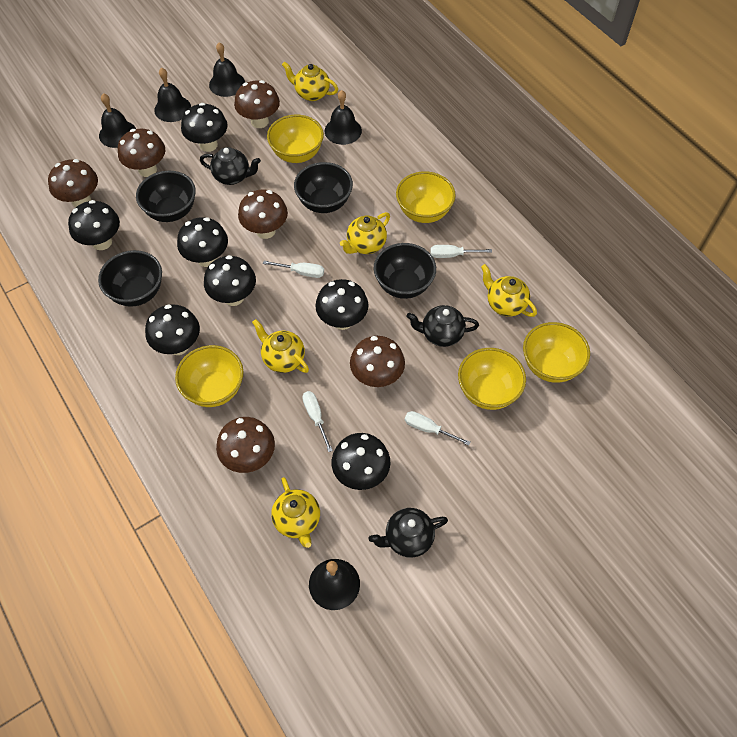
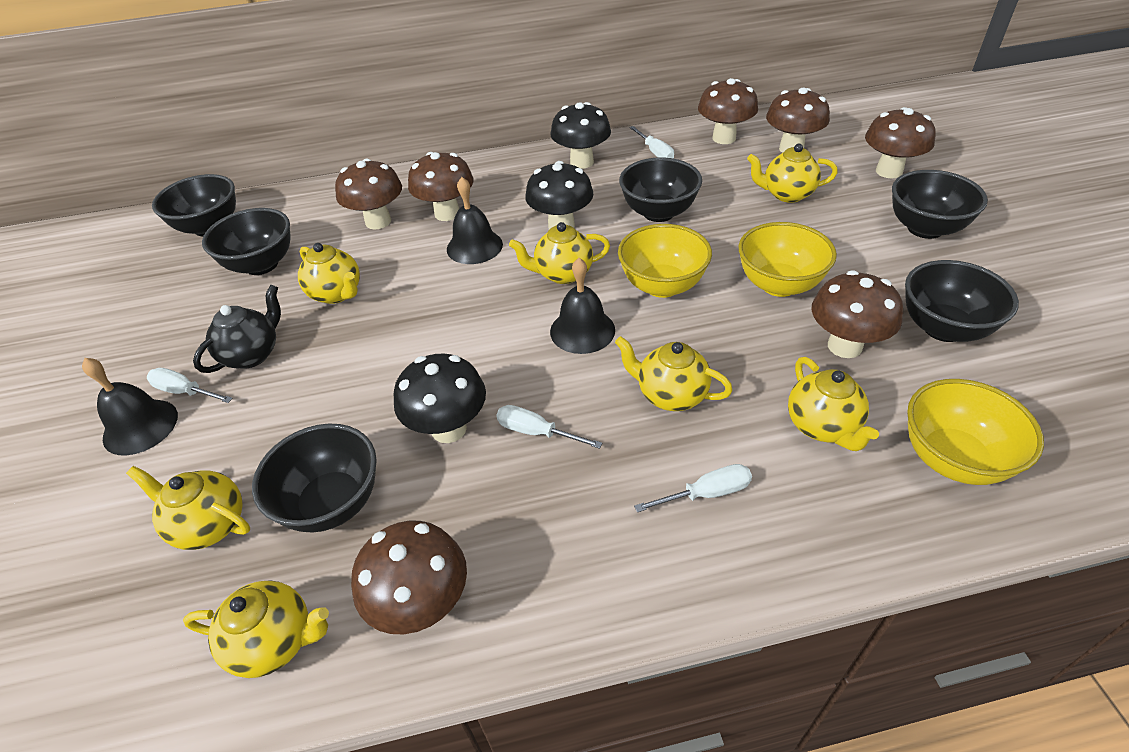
black bell: [99,93,136,148] [154,68,191,122] [209,42,245,97] [309,559,360,610] [325,90,362,145] = 5 -> [82,358,178,455] [447,177,503,264] [550,258,615,354] = 3
black bowl: [98,250,162,307] [136,171,196,222] [294,162,353,213] [374,243,436,299] = 4 -> [152,174,236,236] [202,208,290,275] [252,424,377,533] [619,157,702,222] [892,170,988,239] [905,260,1019,342] = 6
black mushroom: [68,200,120,250] [145,304,200,355] [177,217,228,267] [181,103,228,152] [204,255,256,306] [315,279,369,330] [332,433,390,490] = 7 -> [393,353,486,443] [525,161,594,229] [550,102,611,169] = 3
black teapot: [200,147,261,185] [369,508,448,558] [407,305,479,347] = 3 -> [193,285,281,373] = 1
brown mushroom: [48,159,98,207] [118,129,165,177] [216,417,275,473] [234,80,280,128] [238,189,288,239] [350,336,405,387] = 6 -> [335,159,402,230] [351,521,467,634] [408,152,474,221] [698,78,758,144] [766,88,830,153] [812,270,903,358] [865,107,935,179] = 7
yellow bowl: [175,345,243,407] [267,114,324,163] [396,171,456,223] [458,348,526,410] [523,322,590,383] = 5 -> [618,224,712,298] [738,222,837,297] [907,379,1044,485] = 3
yellow teapot: [252,319,309,373] [271,477,320,548] [282,62,338,101] [340,212,390,254] [481,264,537,317] = 5 -> [126,466,250,550] [183,580,329,678] [298,243,360,304] [509,222,610,284] [615,336,733,411] [747,144,838,203] [788,357,879,451] = 7

